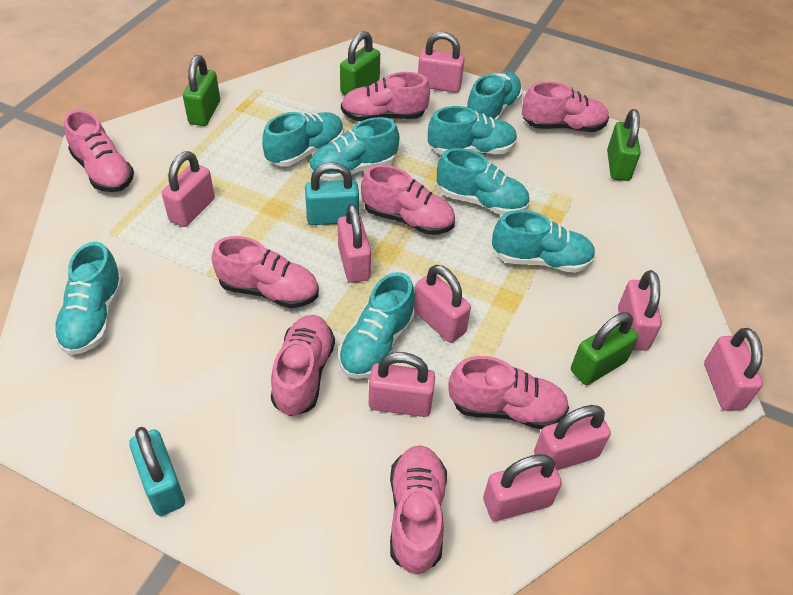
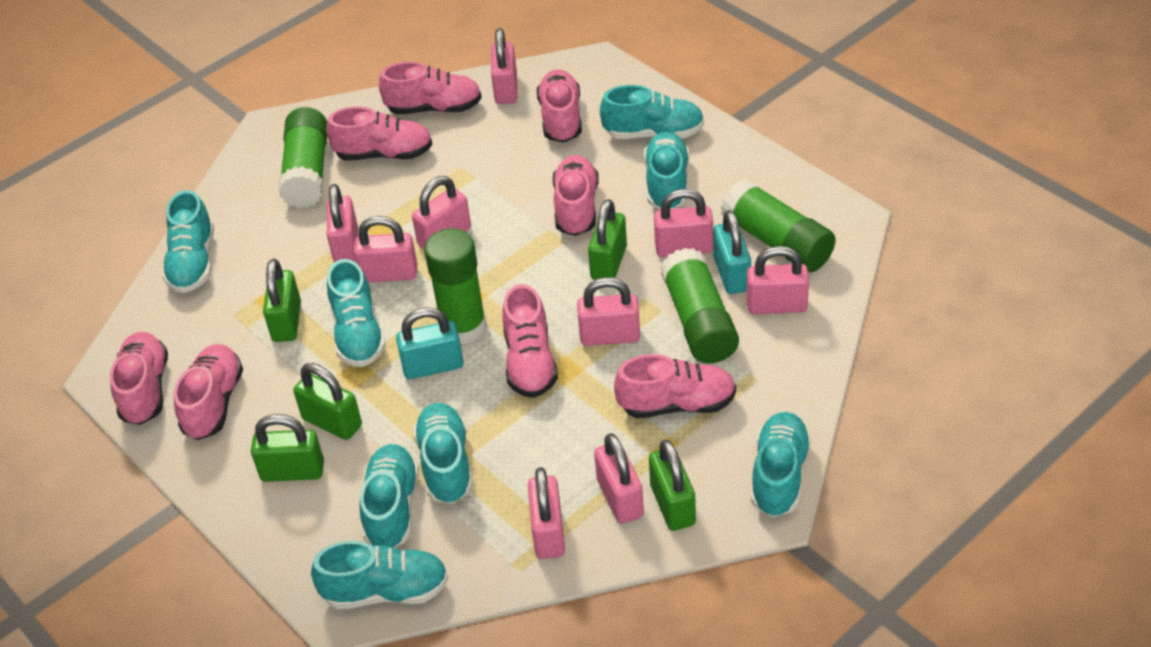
green glue stick: none = 0 -> [278,107,327,208] [424,229,487,344] [660,248,739,363] [721,179,836,272] = 4
green padlock: [183,55,220,126] [340,31,380,95] [571,312,638,385] [607,109,641,181] = 4 -> [251,414,324,482] [263,259,301,342] [293,363,362,440] [588,199,627,280] [649,439,696,531] = 5

